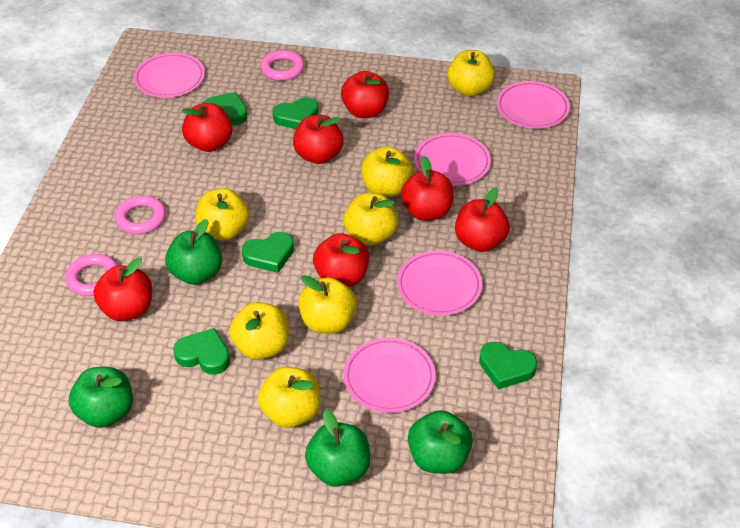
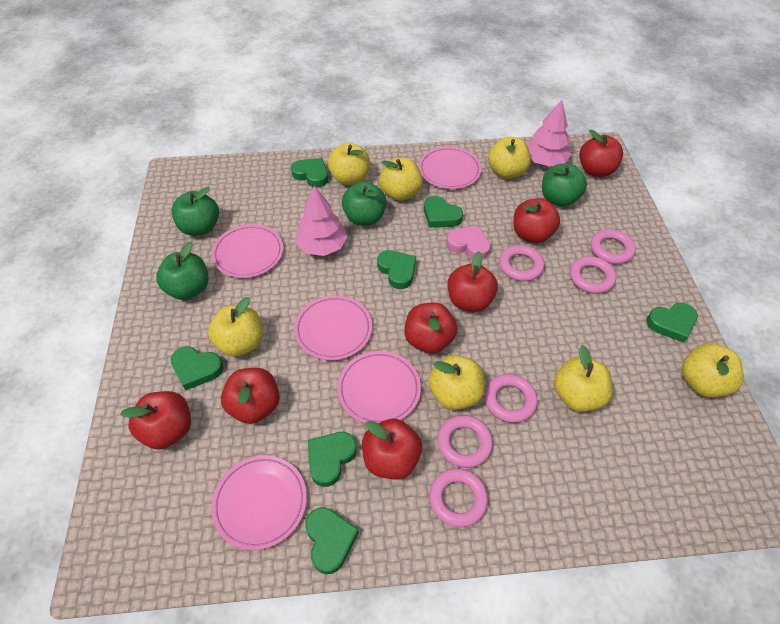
green heart: [173,328,230,375] [203,92,247,125] [242,232,294,273] [273,97,319,129] [479,342,537,389] = 5 -> [170,346,224,391] [291,158,328,188] [305,507,359,574] [308,432,357,487] [377,250,416,289] [424,196,463,228] [646,303,698,343] = 7
pink heart: none = 0 -> [446,225,490,259] = 1
pink ring: [65,254,118,296] [115,195,166,234] [261,50,304,81] = 3 -> [429,468,488,527] [437,415,493,468] [484,374,538,423] [499,245,544,281] [570,256,616,294] [591,229,636,264] = 6
pink tree: none = 0 -> [295,186,348,256] [526,100,571,167] = 2

